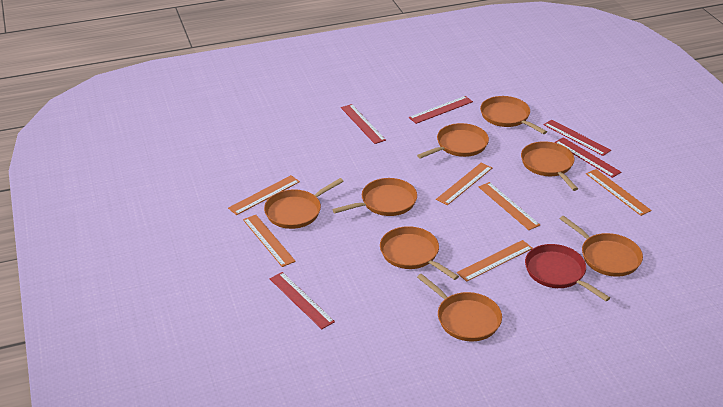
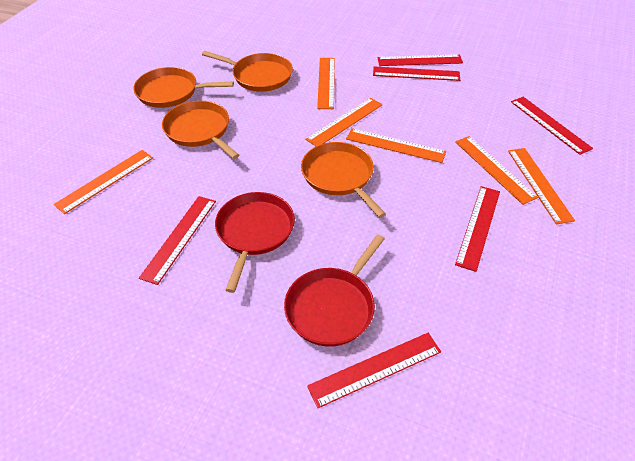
orange pan: [264,178,344,229] [332,178,417,216] [380,226,459,280] [417,123,489,159] [417,274,502,341] [480,96,547,134] [521,141,578,191] [560,216,643,277] = 8 -> [133,67,234,108] [162,101,239,159] [202,51,293,92] [301,142,386,218] = 4
red pan: [525,244,610,301] = 1 -> [215,192,295,293] [284,234,385,347] = 2
red ruler: [270,272,335,329] [341,104,386,144] [409,96,473,124] [544,120,611,156] [554,137,621,178] = 5 -> [139,196,216,285] [307,333,441,408] [373,67,460,81] [378,54,463,66] [455,186,500,272] [511,97,593,155] = 6

